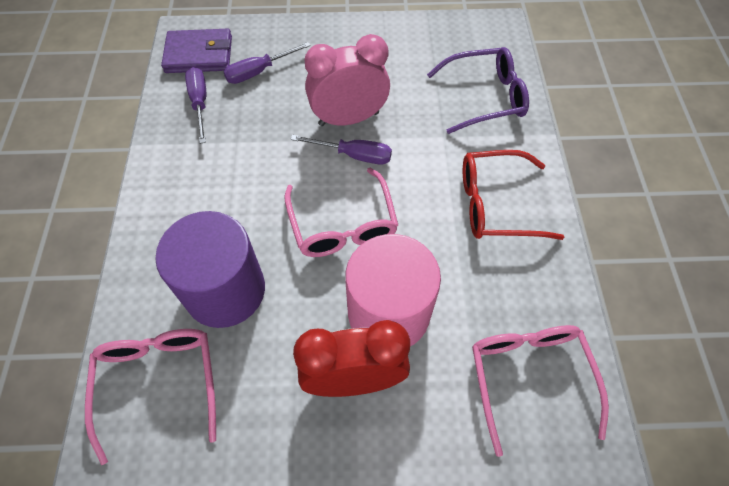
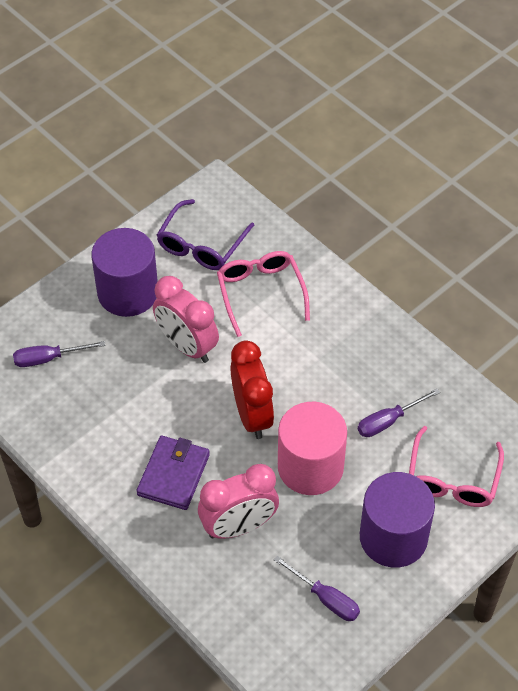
pink clock: [304,34,390,126] = 1 -> [153,276,219,363] [198,464,279,539] = 2
pink glasses: [85,329,216,465] [284,168,398,257] [472,325,609,457] = 3 -> [217,251,310,337] [409,426,504,507] = 2
purple cylinder: [155,211,265,328] = 1 -> [91,228,158,317] [360,472,435,568] = 2
red glasses: [463,150,564,240] = 1 -> none = 0

